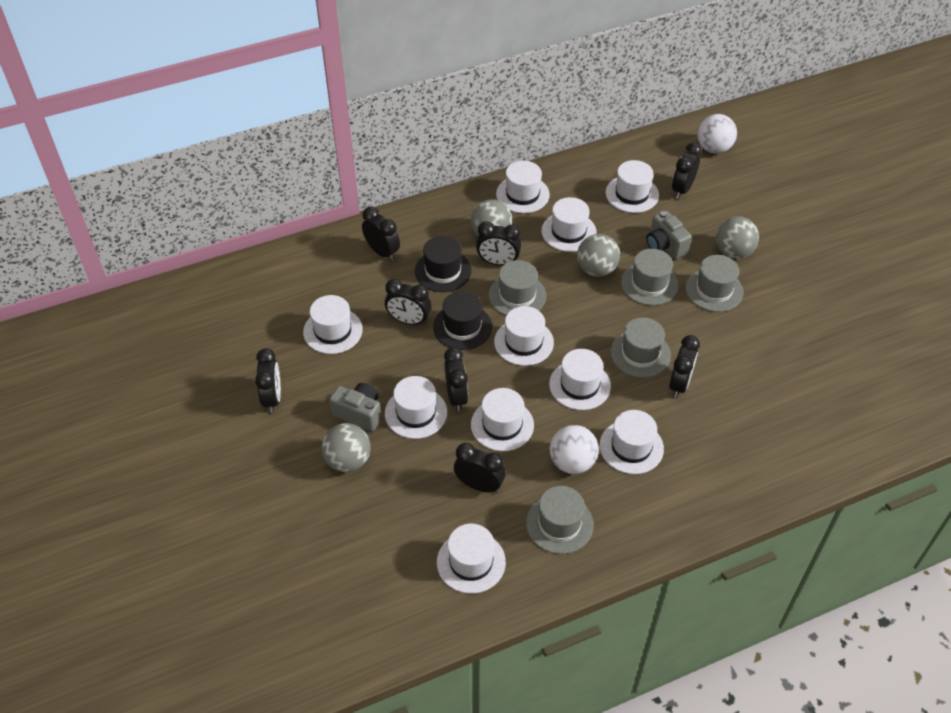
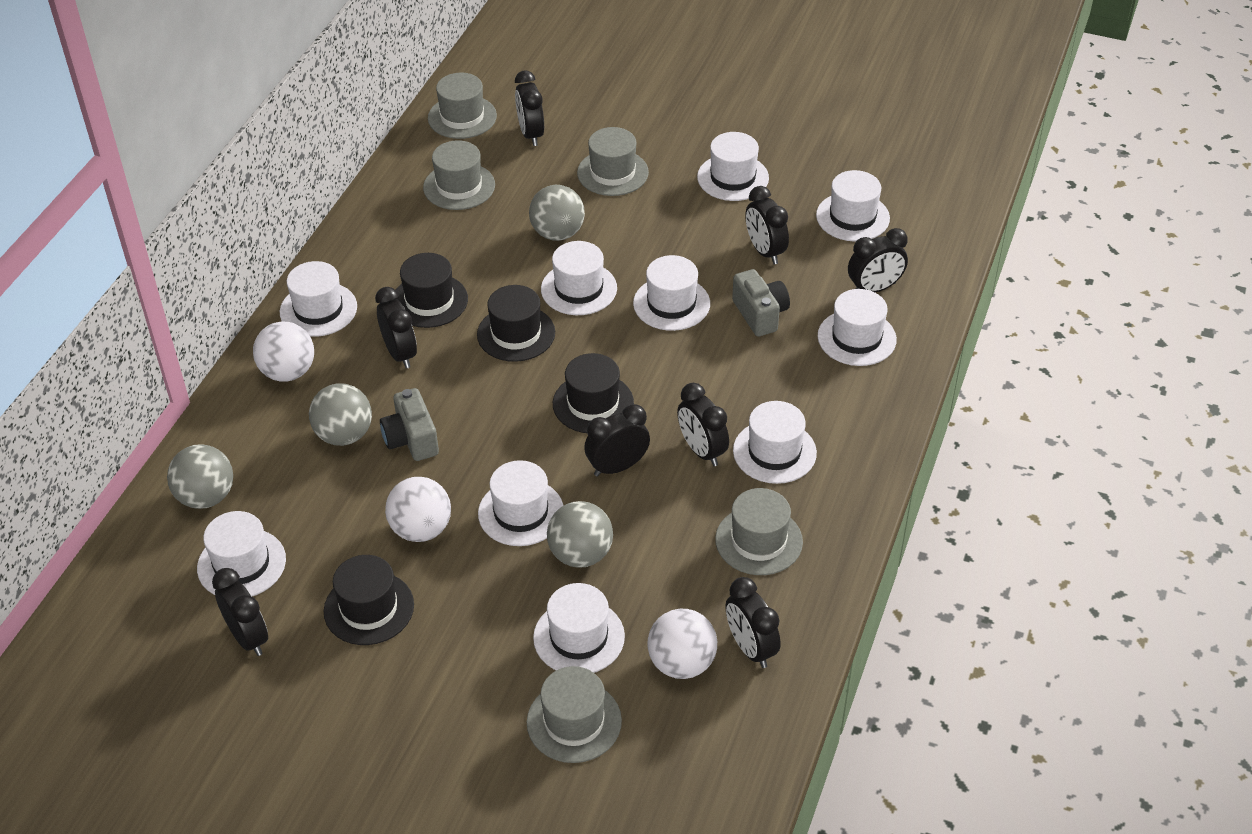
black hat: [415,236,471,292] [433,291,492,350] = 2 -> [324,555,414,645] [395,253,468,328] [477,285,555,362] [553,353,634,433] = 4
white ball: [549,425,599,474] [697,114,737,154] = 2 -> [253,322,314,381] [385,477,451,542] [648,609,717,679] = 3

